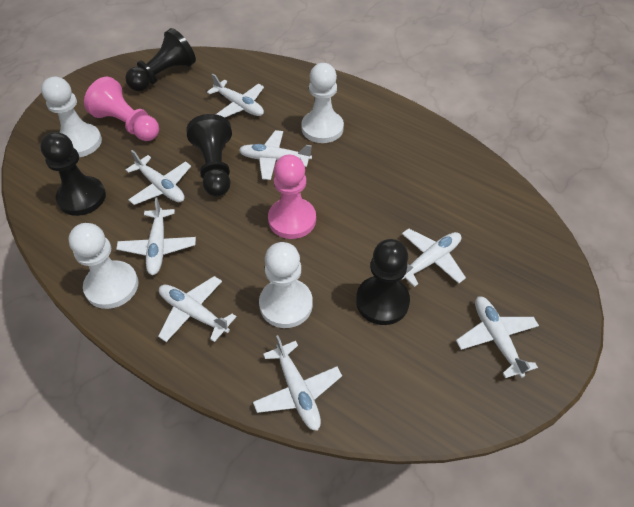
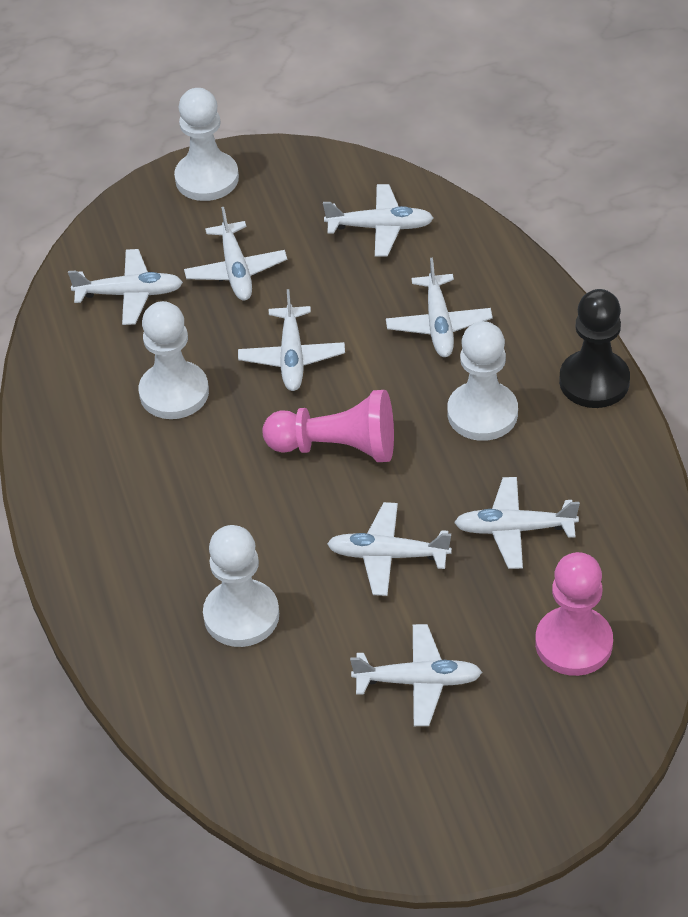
black pawn: [40,132,106,216] [125,28,196,91] [186,114,232,196] [356,239,410,325] = 4 -> [559,289,630,408] = 1

